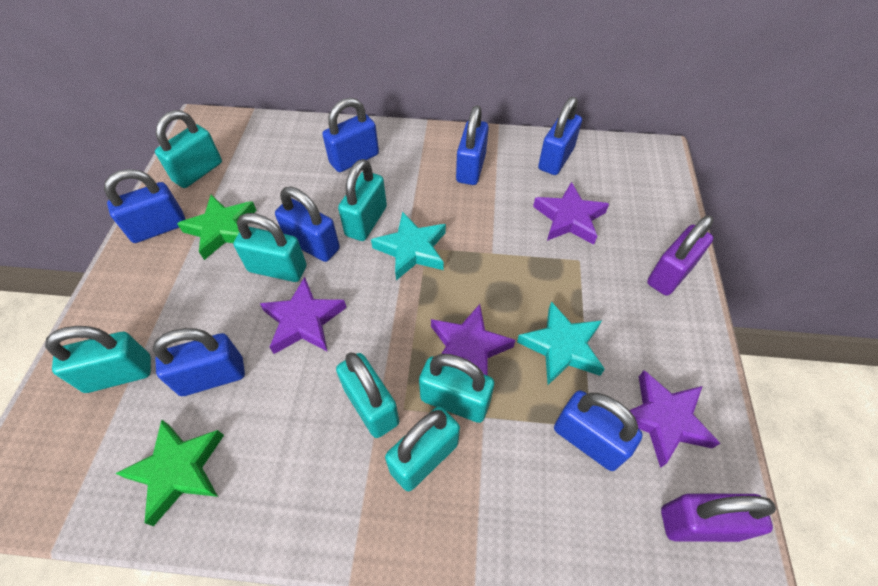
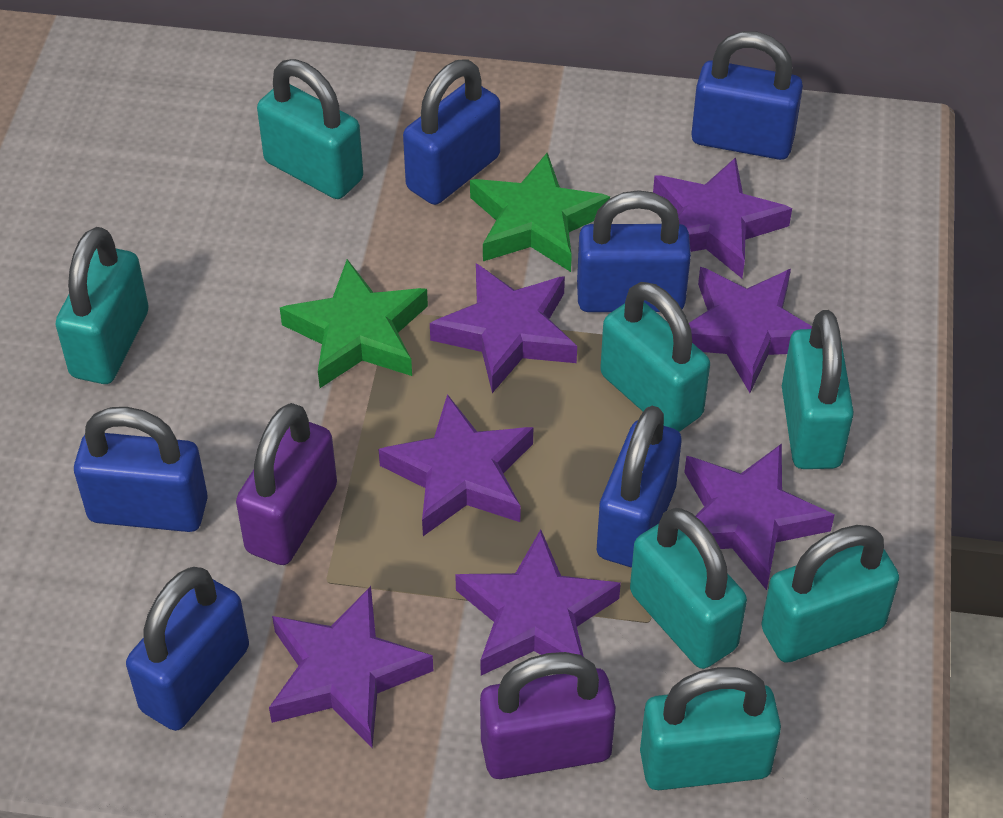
blue padlock: [104,169,186,243] [153,328,245,396] [275,186,340,262] [322,98,379,172] [456,105,489,185] [538,97,582,175] [554,390,643,471] = 7 -> [74,407,208,532] [126,567,249,731] [403,60,500,205] [577,190,691,312] [597,406,681,568] [691,31,803,160] = 6
purple star: [259,277,347,354] [431,304,515,376] [533,182,609,245] [629,370,720,468] = 4 -> [269,586,433,748] [379,394,533,536] [430,263,577,393] [455,529,621,675] [653,157,792,278] [684,444,835,590] [689,267,812,393] = 7
turquoise star: [371,211,446,280] [517,301,605,385] = 2 -> none = 0

